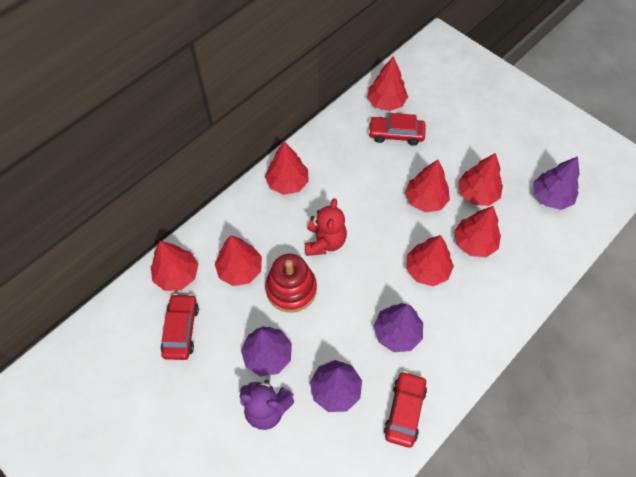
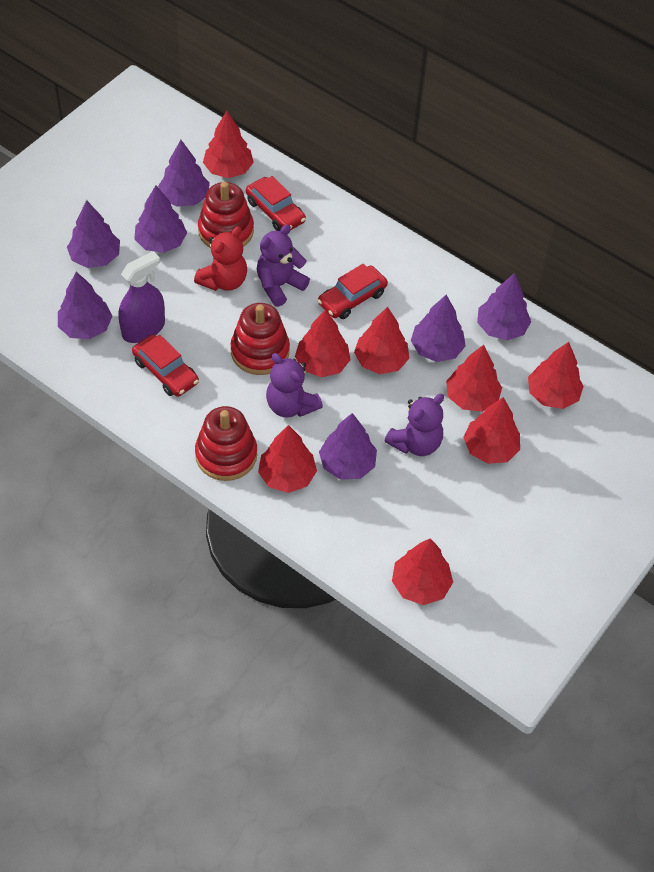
purple spray bottle: none = 0 -> [118,251,165,343] = 1
purple teddy bear: [240,380,294,430] = 1 -> [257,224,310,307] [266,353,323,418] [384,394,444,456] = 3
purple tree: [241,326,292,376] [310,360,362,412] [374,303,423,352] [534,156,580,210] = 4 -> [58,272,112,339] [67,200,120,268] [134,185,187,253] [158,140,210,207] [319,413,377,480] [411,295,466,362] [477,273,531,340] = 7
red stacking toy: [265,254,317,313] = 1 -> [195,406,257,481] [198,182,254,248] [231,303,290,375] = 3

